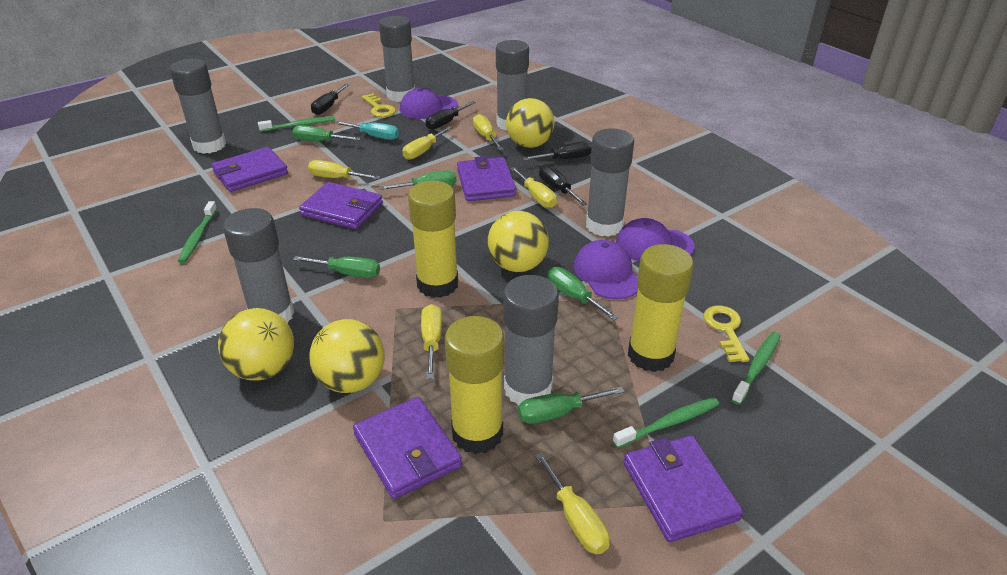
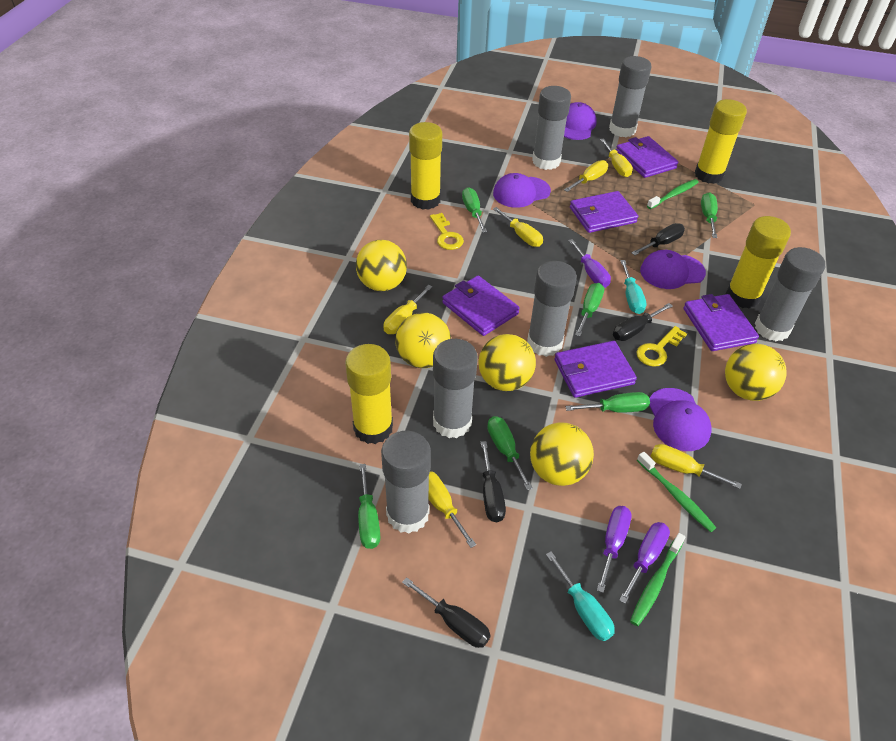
green screwdriver: [292,125,361,141] [293,256,380,278] [379,170,456,190] [518,387,624,424] [547,267,619,320] = 5 -> [358,464,380,549] [462,187,487,233] [487,416,533,490] [565,392,650,413] [575,283,604,337] [701,192,718,238] = 6
green toothbrush: [178,201,217,263] [258,116,335,132] [613,397,719,448] [731,332,780,405] = 4 -> [630,533,685,626] [637,452,716,532] [647,179,699,209] = 3
purple cap: [400,88,458,119] [574,240,638,299] [616,218,695,262] = 3 -> [493,173,551,208] [564,102,596,140] [640,250,706,289] [649,388,712,451] = 4
purple screwdriver: none = 0 -> [568,239,611,288] [597,506,632,593] [619,522,670,604] = 3
turquoise screwdriver: [335,121,399,140] = 1 -> [546,551,615,641] [620,260,646,314] = 2
yellow ball: [218,308,294,381] [309,319,385,393] [488,211,549,272] [506,98,554,148] = 4 -> [356,240,407,291] [395,313,451,368] [478,334,536,391] [530,423,594,486] [725,344,786,401] = 5
yellow glue stick: [408,181,458,298] [445,316,504,454] [628,244,694,372] = 3 -> [345,344,393,444] [409,122,442,210] [695,99,747,184] [726,216,791,308] = 4

